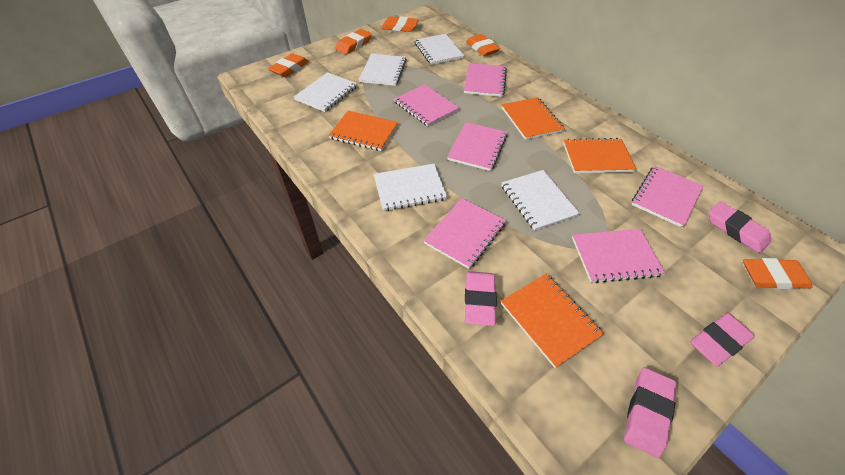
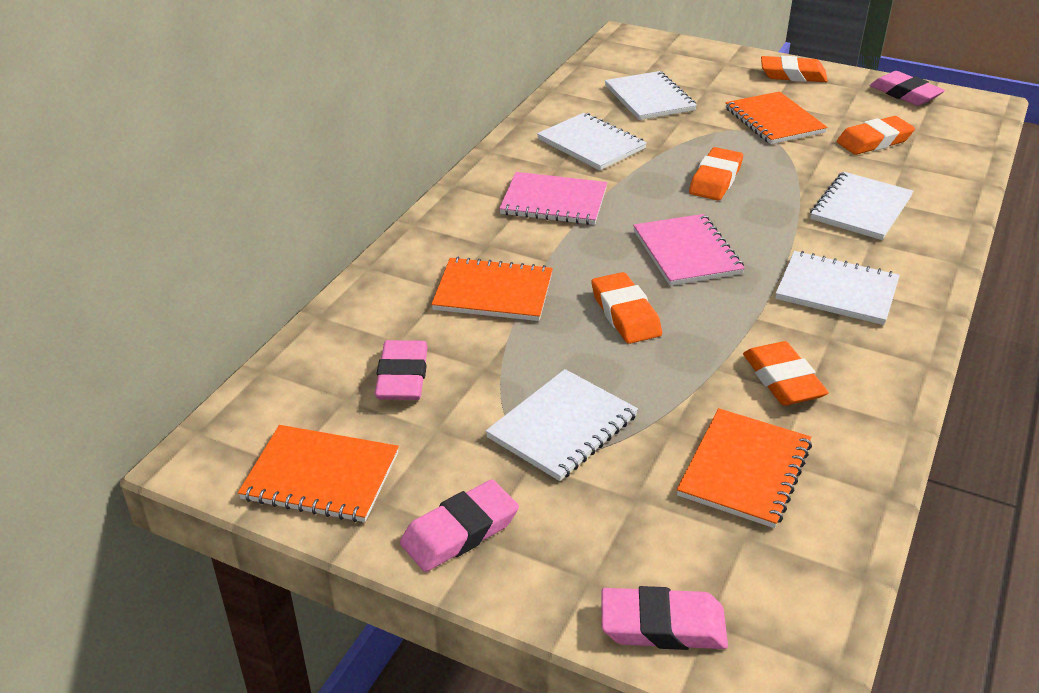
pink notebook: [394,84,459,127] [423,198,506,269] [447,122,507,171] [464,63,507,97] [572,229,665,283] [632,166,704,228] = 6 -> [499,172,607,225] [633,214,745,286] = 2

